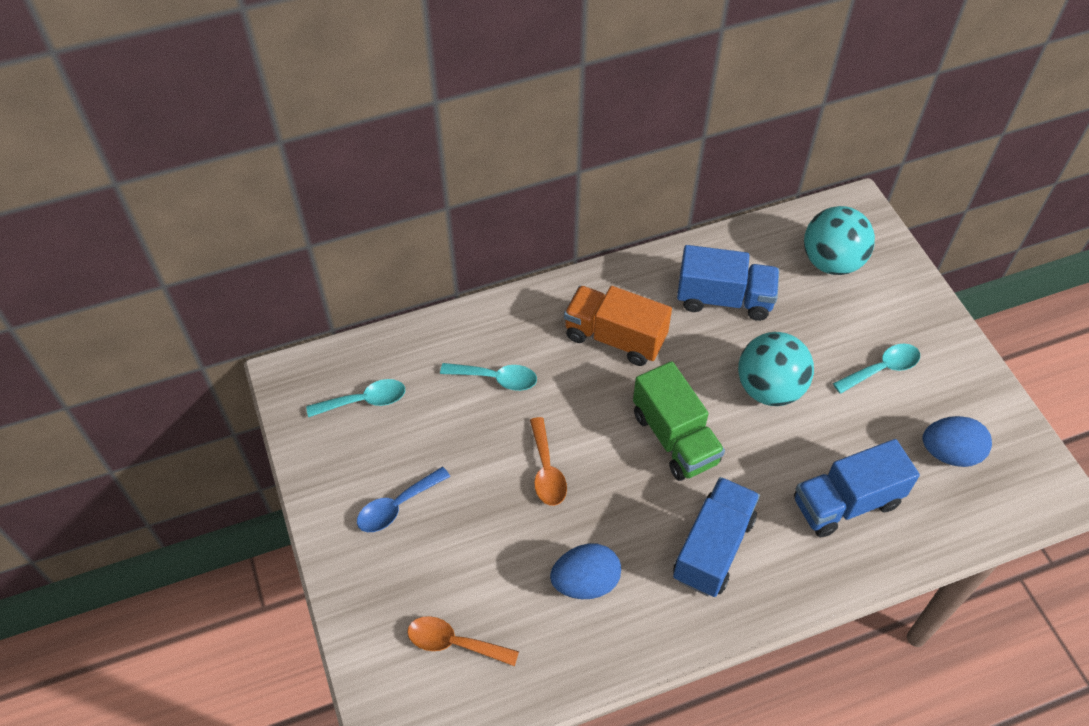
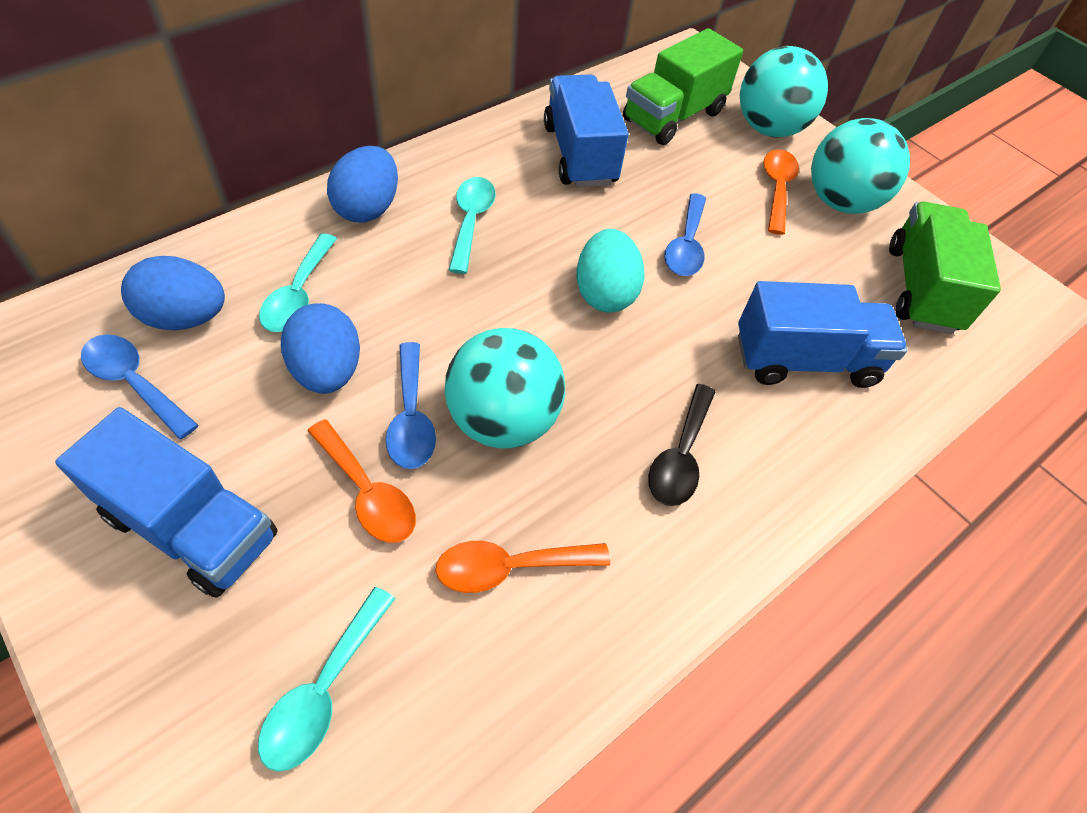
black spoon: none = 0 -> [648,384,716,506] = 1
blue egg: [550,543,621,599] [922,416,992,467] = 2 -> [121,256,225,330] [281,303,360,394] [327,146,398,222] = 3
blue spoon: [357,467,451,532] = 1 -> [81,334,199,439] [386,342,436,469] [664,193,706,276] = 3
green truck: [633,361,725,481] = 1 -> [623,28,743,145] [889,202,1001,334] = 2
orange spoon: [407,616,519,666] [530,417,567,506] = 2 -> [308,419,416,543] [435,541,610,593] [764,149,799,235] = 3
orange truck: [564,286,672,366] = 1 -> none = 0
turquoise ball: [738,332,814,406] [804,206,875,275] = 2 -> [445,328,565,449] [740,46,828,137] [811,118,910,214] = 3
turquoise egg: none = 0 -> [576,229,644,313] = 1

